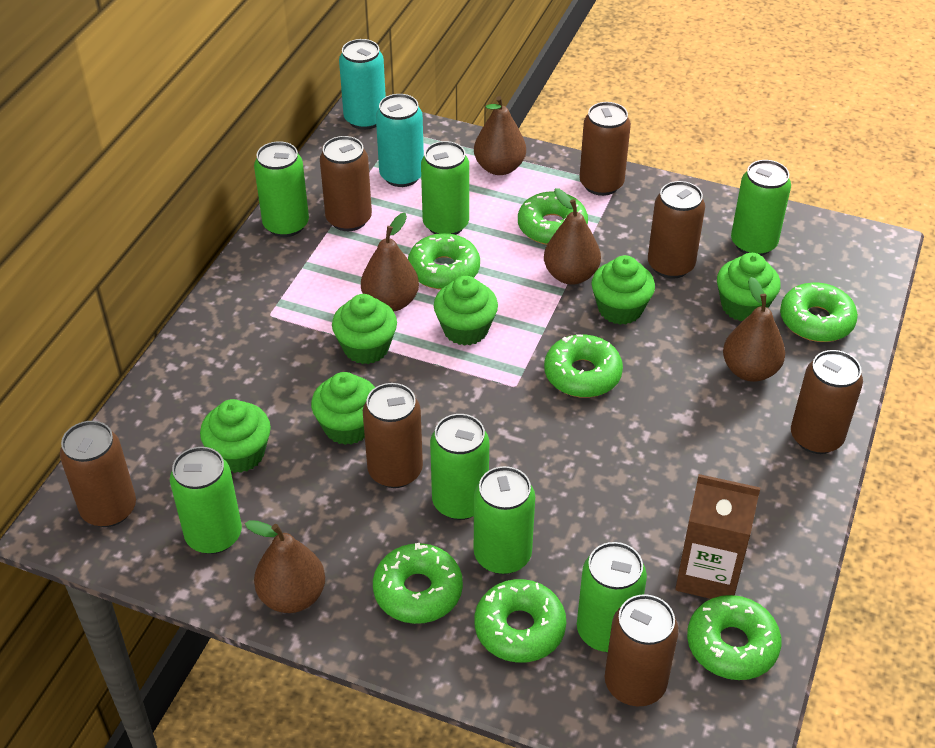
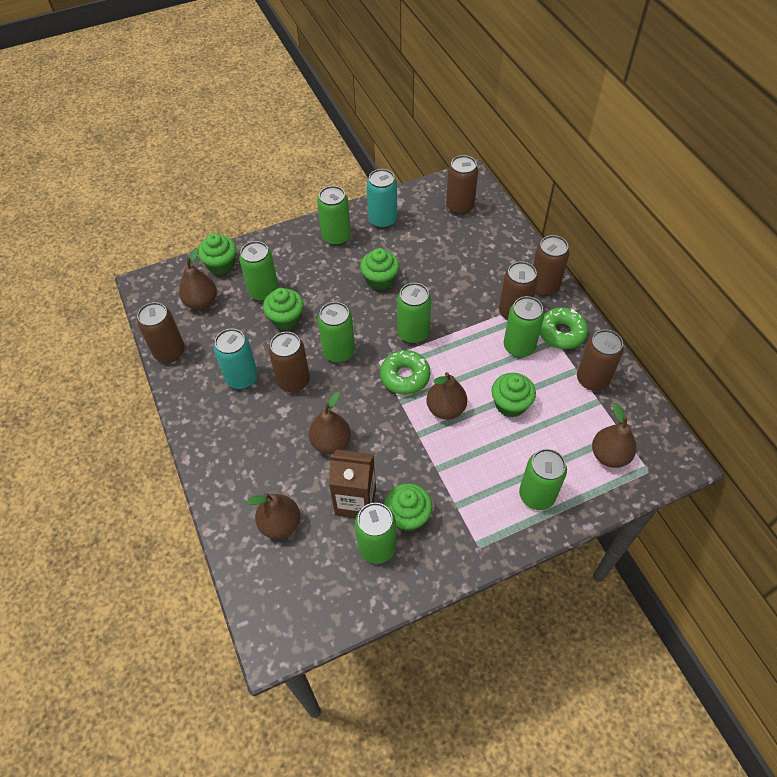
brown can: [60,421,136,527] [320,136,372,231] [363,383,423,488] [579,102,631,196] [605,594,679,706] [648,181,705,279] [791,350,863,454] = 7 -> [137,302,185,363] [269,332,310,392] [446,155,478,215] [499,261,538,320] [533,235,569,296] [577,330,624,391] = 6
green cupcake: [200,399,271,473] [311,372,375,445] [332,294,397,364] [434,276,498,346] [591,255,655,325] [717,253,781,321] = 6 -> [198,233,236,275] [263,288,304,330] [360,248,399,290] [384,483,432,532] [491,373,536,418] = 5
green donut: [373,543,463,624] [408,233,480,290] [474,579,566,663] [518,192,588,245] [544,334,623,398] [687,595,781,680] [780,282,858,342] = 7 -> [380,350,431,395] [540,307,588,349] = 2

